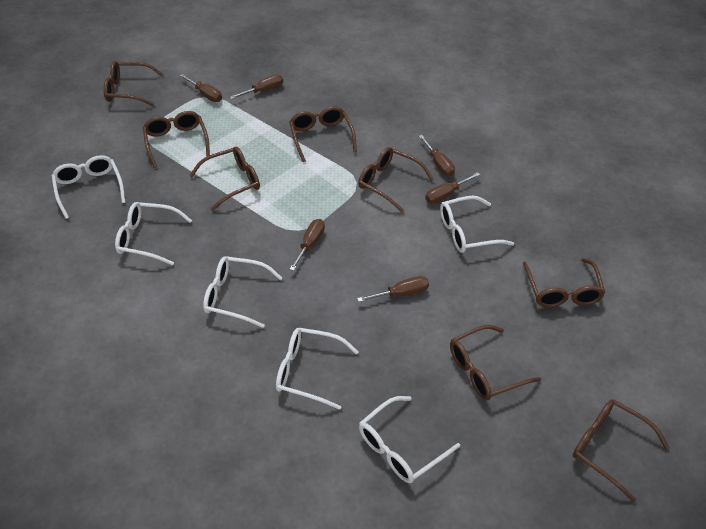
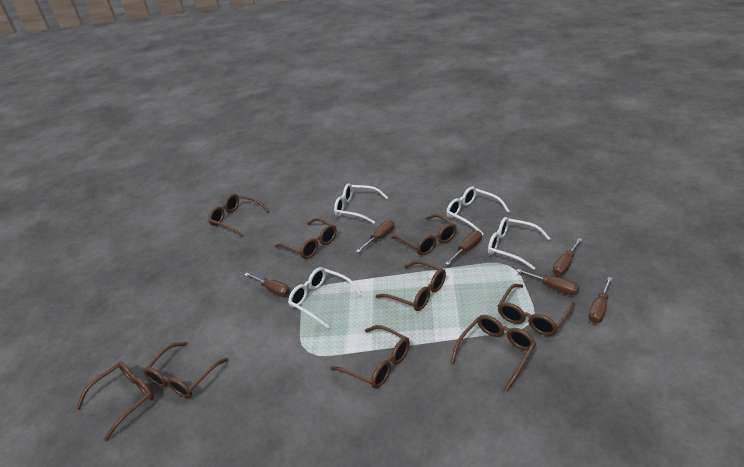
brown glasses: [104,61,164,106] [143,111,210,168] [189,146,260,211] [289,106,357,162] [358,147,434,213] [450,325,541,400] [523,258,605,307] [573,399,669,502] = 8 -> [76,361,154,442] [143,342,228,398] [208,194,269,237] [275,218,337,259] [330,325,410,389] [376,261,446,311] [391,214,457,256] [450,315,536,391] [498,284,575,336] = 9
white glasses: [52,155,126,219] [115,202,192,265] [203,256,282,328] [276,328,359,410] [359,396,460,483] [440,196,514,253] = 6 -> [288,267,362,329] [334,183,388,224] [446,187,510,235] [488,217,551,270] = 4

